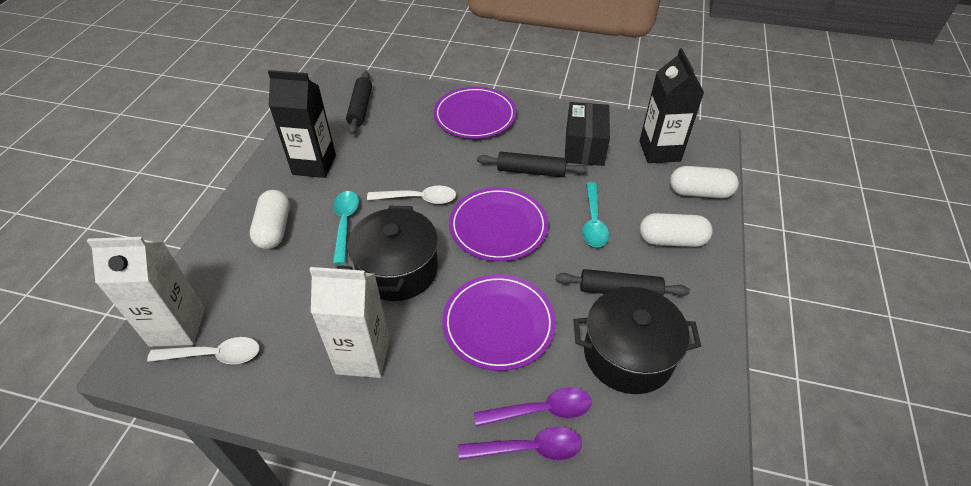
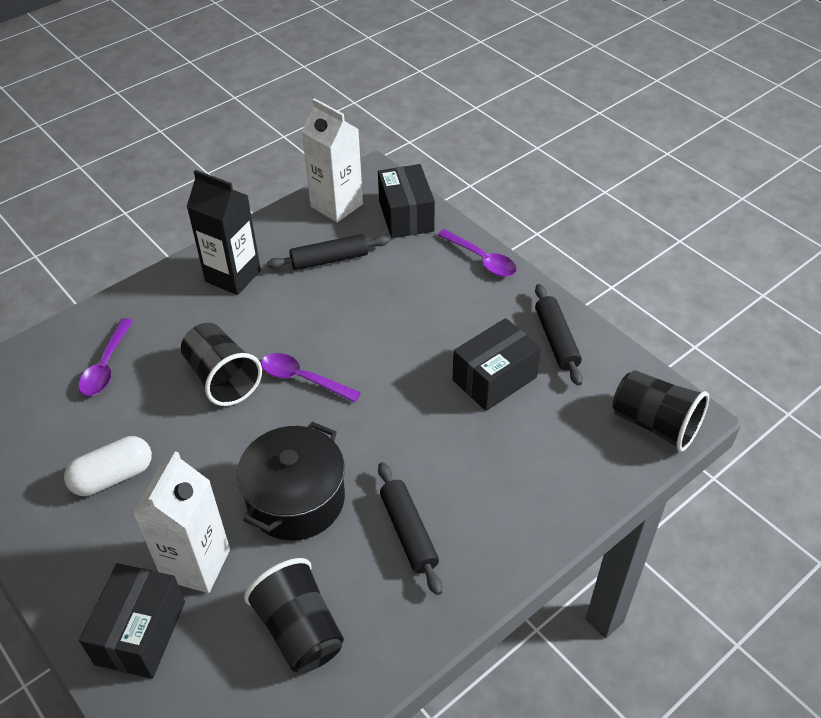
black box: [565,102,610,166] = 1 -> [79,563,185,679] [378,164,435,238] [452,318,541,411] = 3
black carton: [268,70,336,178] [639,48,704,163] = 2 -> [187,170,261,295] = 1
black cup: none = 0 -> [181,323,262,406] [244,558,344,673] [613,370,709,452] = 3
black pot: [347,206,438,301] [574,287,701,394] = 2 -> [237,422,345,541] = 1
purple plate: [433,87,516,139] [442,274,556,371] [449,187,548,261] = 3 -> none = 0
purple spoon: [458,426,582,461] [474,387,591,427] = 2 -> [78,318,133,396] [261,353,360,403] [438,229,517,277] = 3
turquoise spoon: [333,191,359,264] [582,182,609,247] = 2 -> none = 0
white capsule: [250,190,290,249] [640,213,713,247] [670,166,739,198] = 3 -> [64,436,152,496] = 1
white spoon: [147,337,259,364] [367,186,456,204] = 2 -> none = 0

